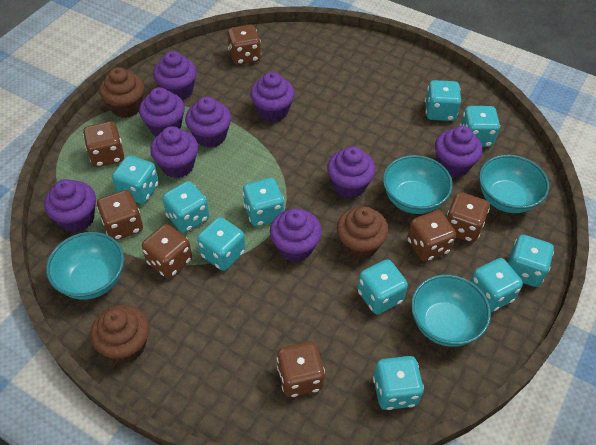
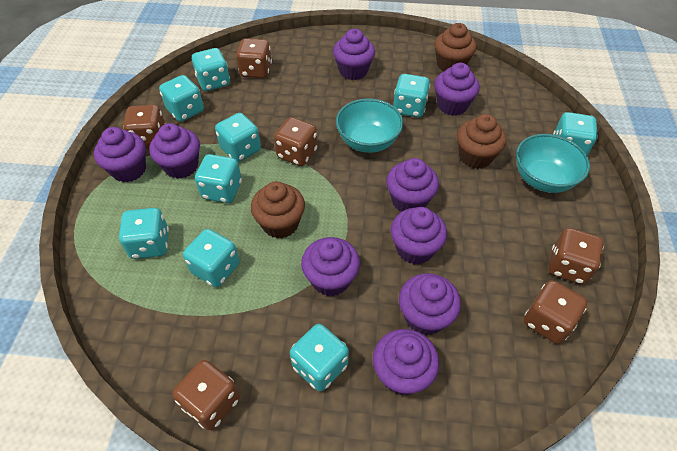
brown dice: [83,121,124,167] [97,190,143,240] [142,224,192,278] [227,25,261,65] [277,342,325,397] [407,210,456,262] [447,192,489,243] = 7 -> [123,105,165,148] [173,360,240,430] [236,38,272,78] [274,117,318,166] [524,280,587,344] [549,228,604,284] = 6
turquoise bowl: [46,232,124,300] [383,155,453,214] [411,274,491,347] [479,155,550,213] = 4 -> [336,98,404,153] [516,134,590,193] = 2
turquoise dice: [112,155,159,204] [162,181,209,233] [197,217,245,271] [242,178,284,226] [357,259,408,314] [373,356,424,410] [425,80,461,121] [460,106,500,147] [470,258,523,312] [507,235,554,287] = 10 -> [119,208,169,259] [159,75,204,122] [183,229,240,287] [192,48,230,91] [195,154,242,203] [215,113,261,162] [290,324,349,391] [393,74,430,117] [553,112,598,156] = 9

